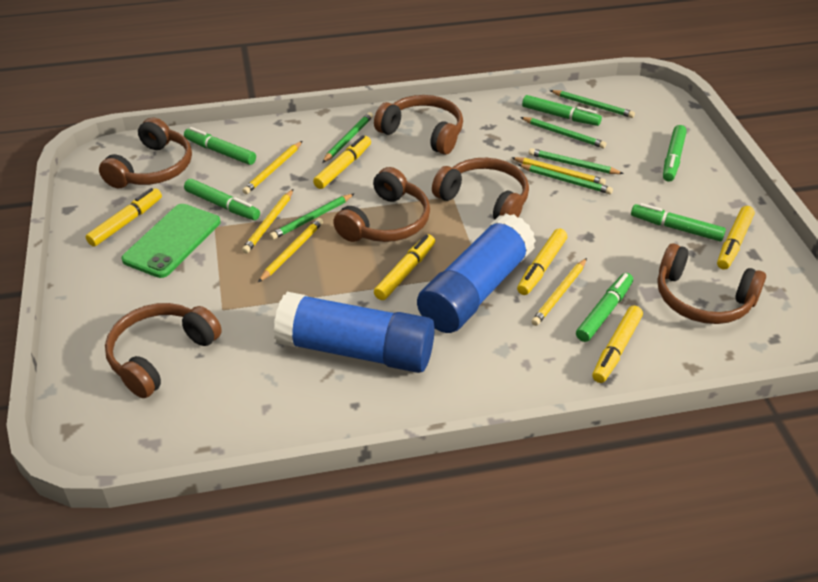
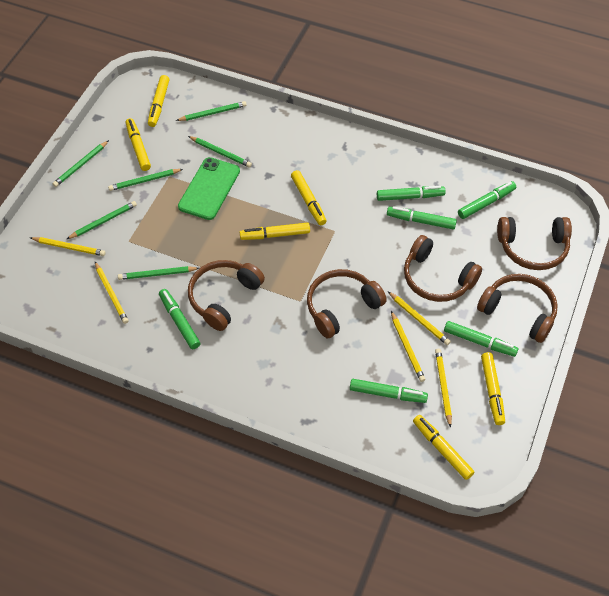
blue glue stick: [274,292,435,373] [417,213,536,333] = 2 -> none = 0
brown headphones: [99,117,192,188] [105,303,222,398] [333,167,430,242] [374,95,463,155] [432,158,529,220] [657,244,766,324] = 6 -> [188,260,265,331] [307,269,387,338] [404,235,482,302] [477,274,558,343] [497,217,572,270] = 5

